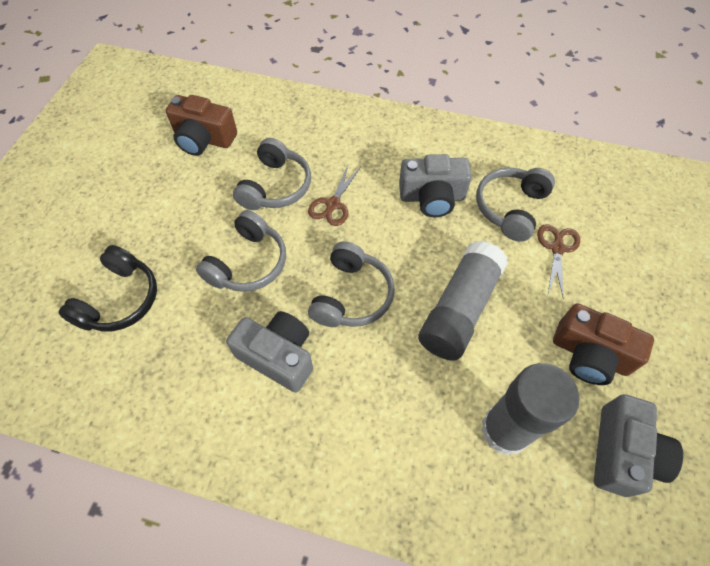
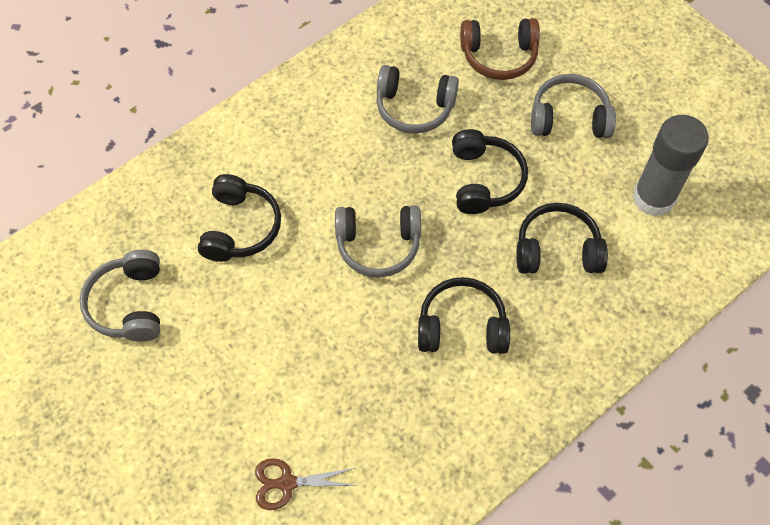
black headphones: [58,245,157,331] = 1 -> [198,174,281,262] [418,277,510,354] [452,129,528,214] [516,203,608,274] = 4
brown camera: [166,95,237,156] [553,303,654,385] = 2 -> none = 0
brown headphones: none = 0 -> [460,18,540,80] = 1
brown scissors: [308,165,361,226] [537,224,580,299] = 2 -> [255,458,358,510] = 1
grey camera: [226,311,313,393] [399,154,472,217] [594,394,683,497] = 3 -> none = 0
grey glue stick: [418,240,508,361] [481,363,579,456] = 2 -> [633,115,709,216] = 1

